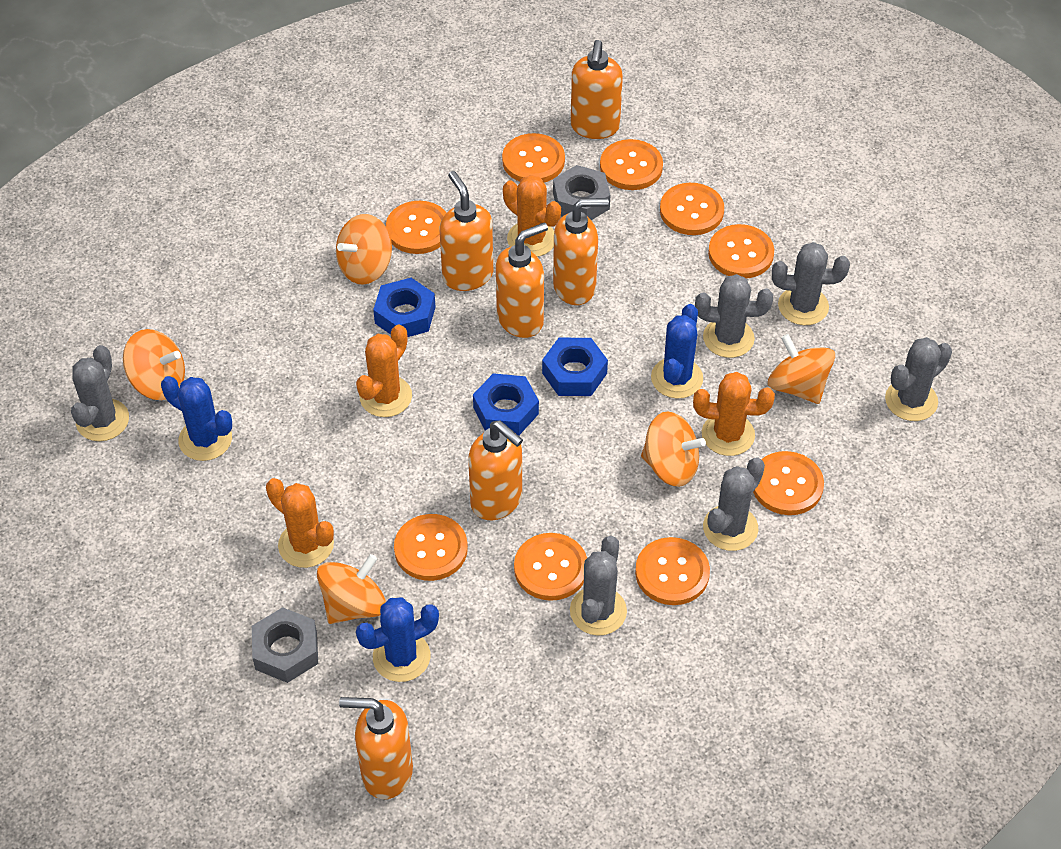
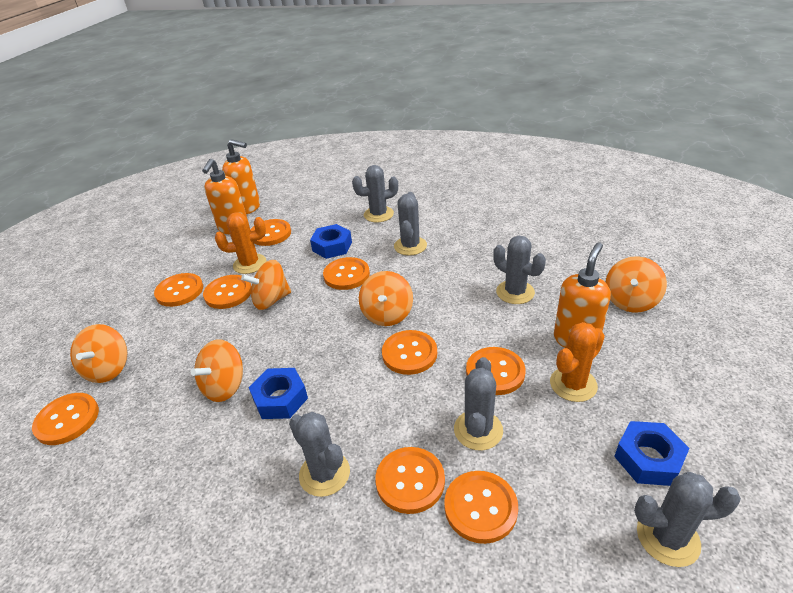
blue cactus: [161,376,232,461] [356,597,439,682] [651,304,703,399] = 3 -> none = 0
grey nut: [252,607,318,683] [553,165,610,220] = 2 -> none = 0
orange cactus: [266,478,334,568] [356,324,412,417] [503,175,561,257] [693,372,775,456] = 4 -> [215,212,266,274] [550,322,605,402] = 2
orange soap dispenser: [339,697,413,799] [440,171,493,291] [468,420,523,520] [496,222,548,338] [553,198,609,305] [571,40,623,139] = 6 -> [202,159,249,234] [222,139,260,214] [554,242,611,348] = 3

